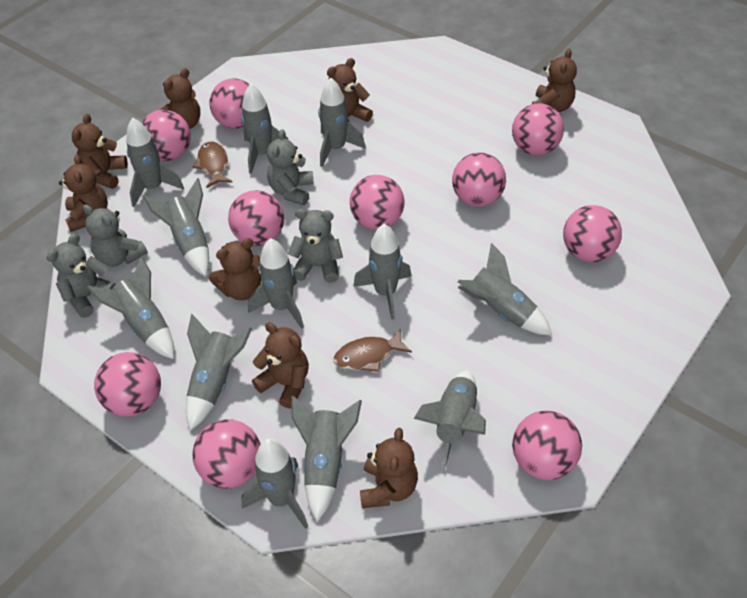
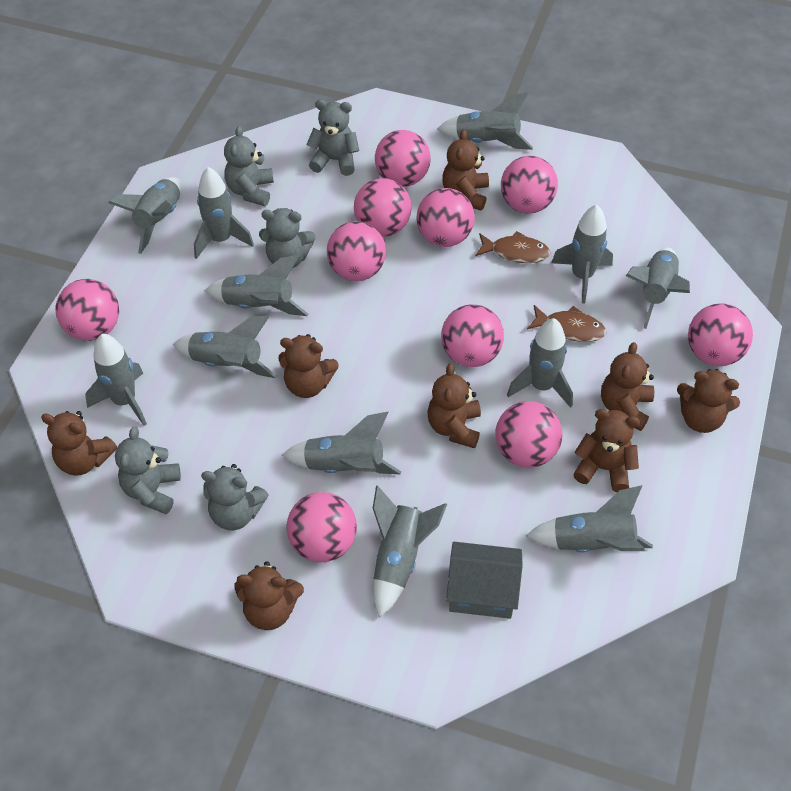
grey house: none = 0 -> [446,542,523,619] = 1
grey teddy bear: [47,234,116,318] [83,204,148,267] [267,129,314,205] [288,209,343,283] = 4 -> [115,427,181,514] [201,464,269,530] [224,126,274,206] [259,208,315,268] [306,99,359,176] = 5

